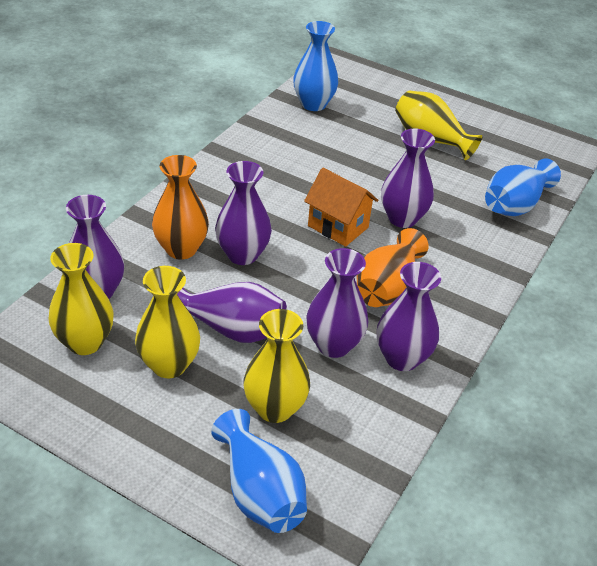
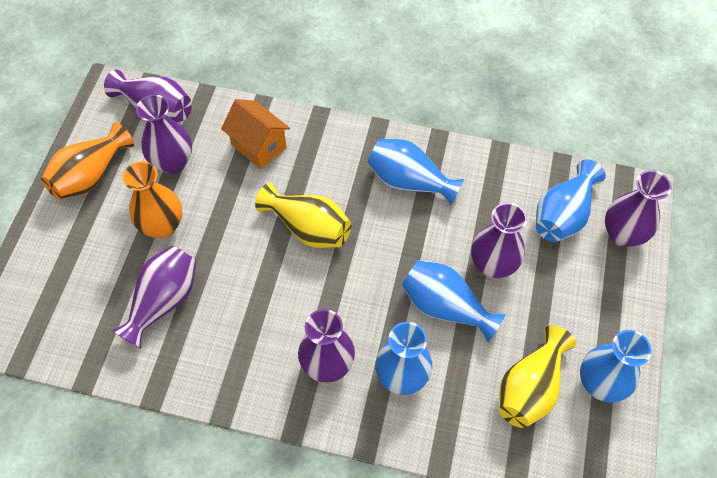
blue vase: [211,409,307,533] [293,21,338,111] [485,158,561,216] = 3 -> [367,139,464,207] [375,322,432,395] [402,260,506,343] [536,160,606,242] [580,330,651,403] = 5
yellow vase: [48,243,114,355] [135,266,200,378] [243,309,310,423] [395,91,482,160] = 4 -> [255,183,351,248] [499,325,576,428] = 2

